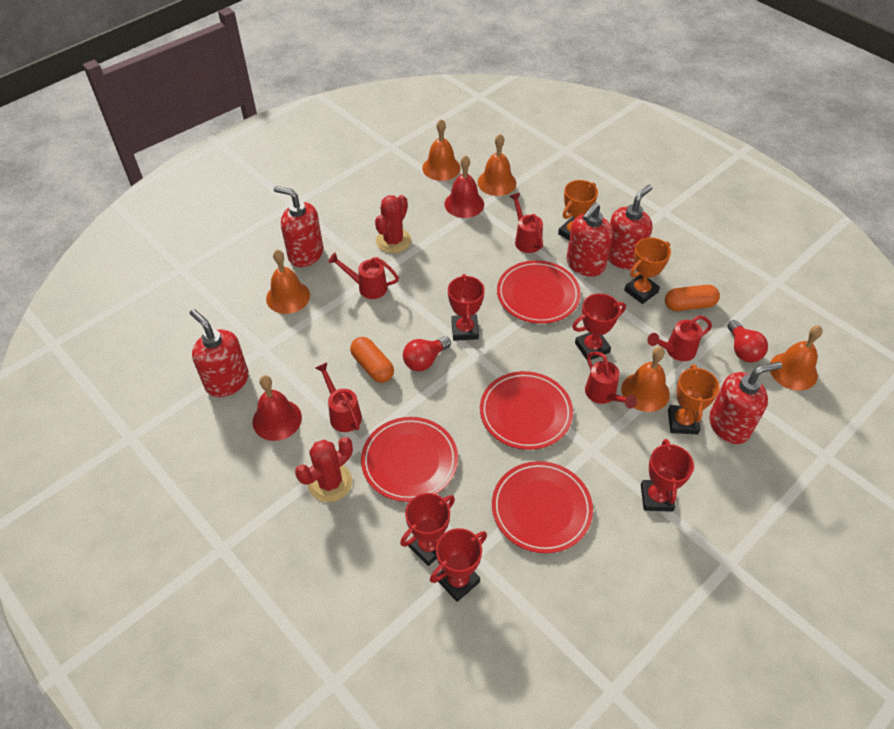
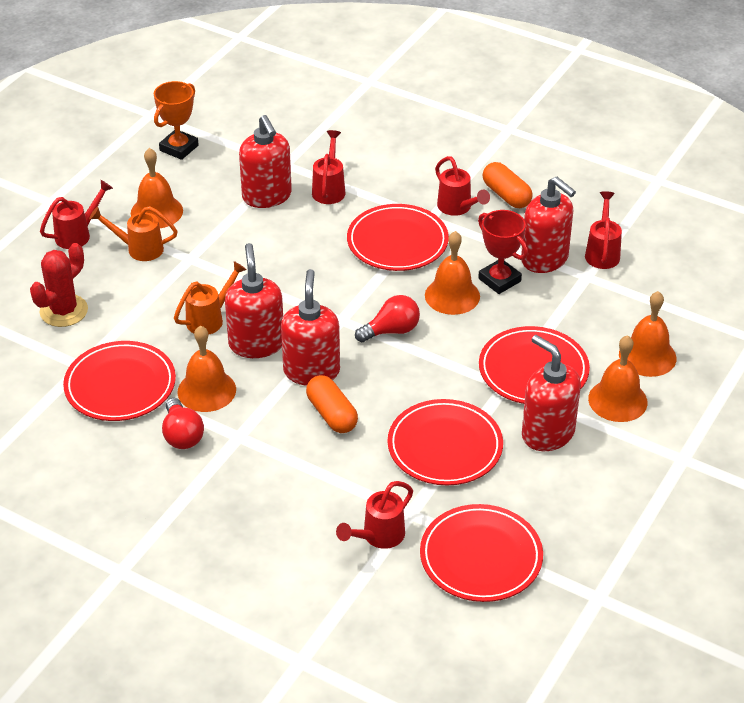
orange trophy: [558,180,598,240] [624,237,671,304] [668,364,720,434] = 3 -> [154,81,199,160] = 1
orange watering can: none = 0 -> [89,206,178,261] [174,261,247,335] = 2
red bell: [253,375,302,441] [444,155,484,218] = 2 -> none = 0
red cactus: [295,437,353,502] [375,195,411,253] = 2 -> [30,243,88,327] = 1
red plate: [361,417,458,502] [480,371,573,450] [492,461,593,553] [497,260,581,324] = 4 -> [63,341,176,421] [347,204,449,271] [387,399,503,486] [420,504,543,602] [479,326,590,404] = 5
red trophy: [400,493,455,566] [430,528,487,602] [448,274,485,341] [572,293,626,360] [641,439,694,512] = 5 -> [478,210,528,294] = 1

